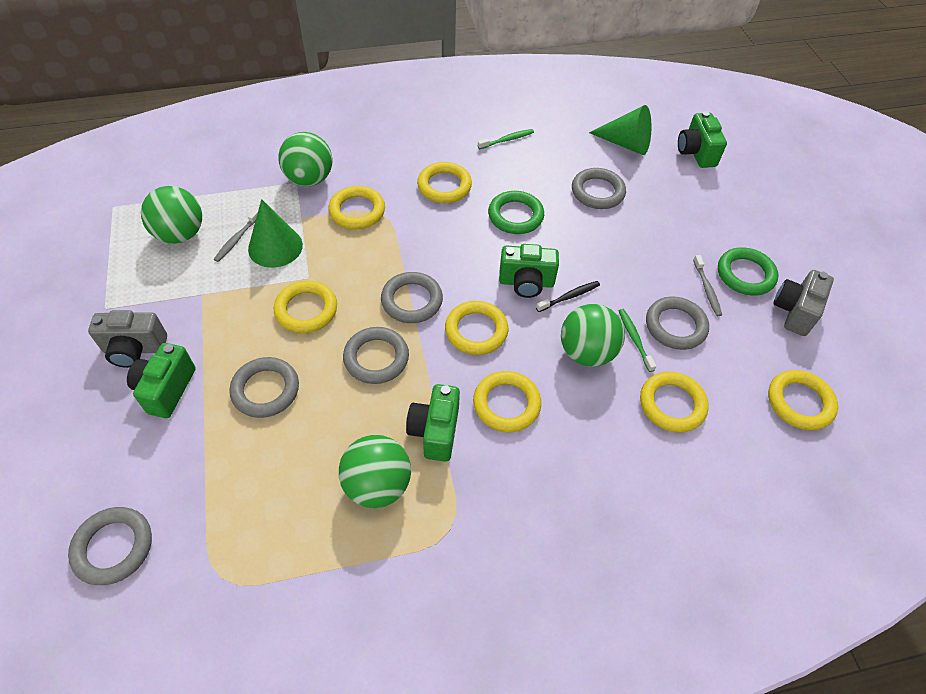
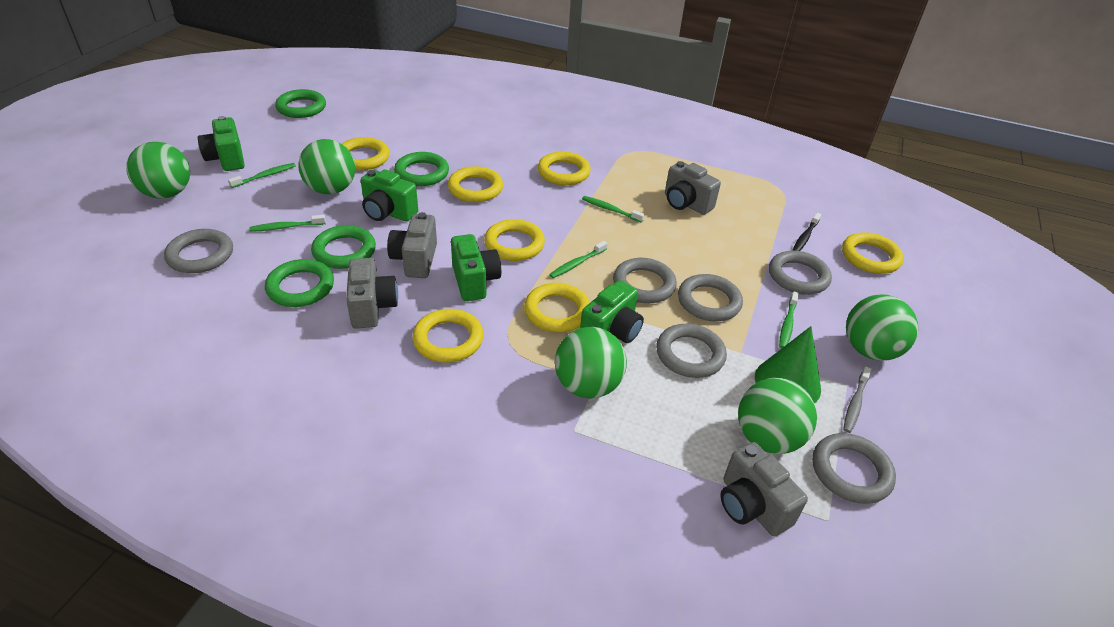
green ball: [141,186,202,244] [278,132,332,186] [339,435,411,508] [561,304,625,366] = 4 -> [126,142,190,199] [298,139,355,194] [555,327,627,399] [738,378,817,454] [846,295,918,361] = 5
green cone: [248,199,303,268] [589,105,651,155] = 2 -> [755,326,821,404] = 1
green ring: [488,191,544,234] [718,247,778,296] = 2 -> [265,259,334,307] [275,89,326,118] [311,225,376,269] [394,152,449,186] = 4
green toothbrush: [478,129,534,149] [619,309,656,372] = 2 -> [228,163,296,188] [249,215,325,232] [549,241,608,278] [582,196,645,223] [779,292,799,349] = 5
grey camera: [88,310,167,368] [773,270,834,336] = 2 -> [346,258,398,329] [387,212,437,278] [665,161,721,215] [720,442,808,537] = 4
grey toothbrush: [214,209,258,262] [693,255,722,316] = 2 -> [843,366,871,433] = 1

